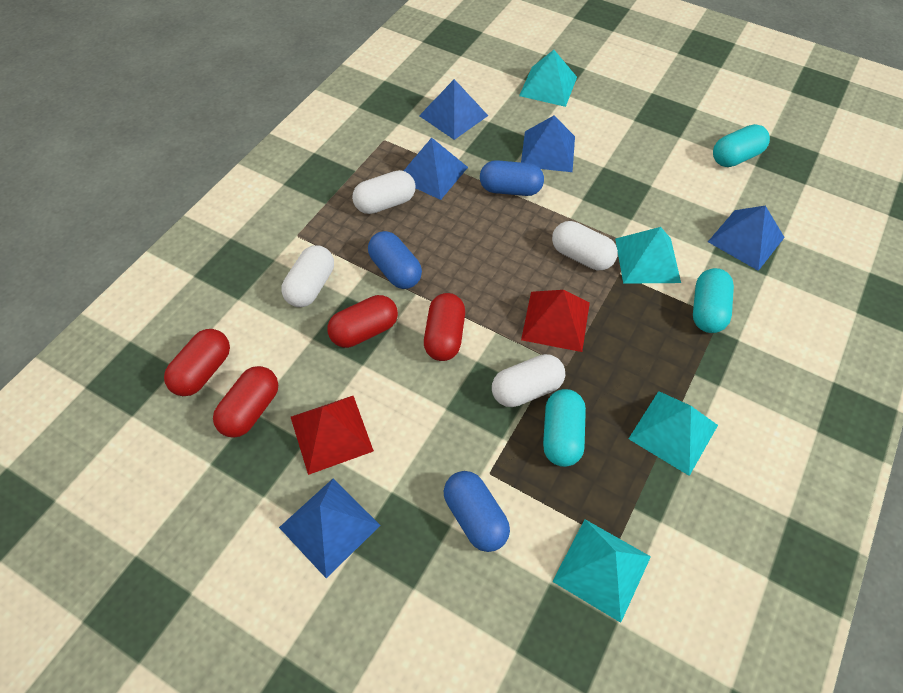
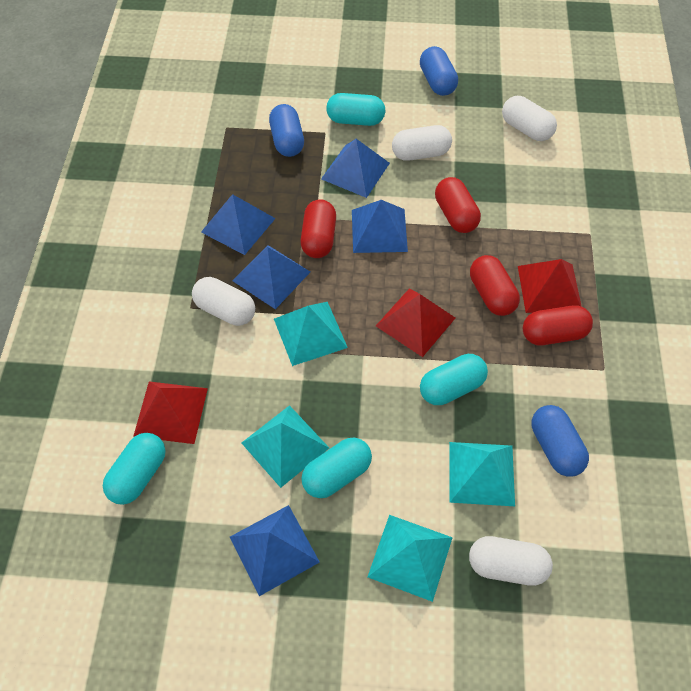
red pyramid: [291,396,374,475] [521,290,590,352] = 2 -> [133,381,208,444] [376,288,455,357] [518,259,582,313] = 3
turquoise capsule: [543,389,586,467] [693,268,734,333] [713,124,770,167] = 3 -> [103,433,166,505] [301,438,372,498] [326,93,385,126] [420,354,488,405] = 4

